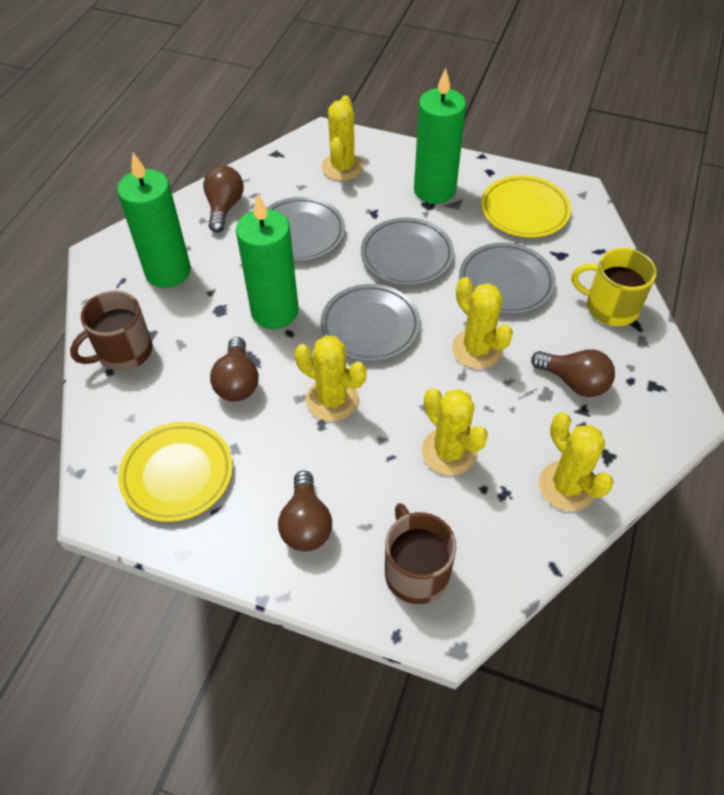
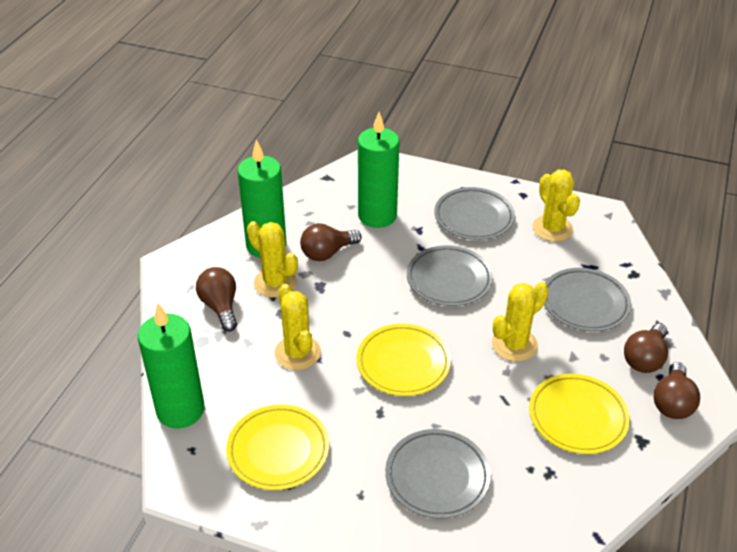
brown mug: [70,291,152,371] [385,503,457,604] = 2 -> none = 0
yellow cactus: [295,335,367,421] [322,95,364,181] [422,388,488,475] [452,277,513,369] [539,412,614,511] = 5 -> [247,221,298,298] [274,284,321,370] [492,282,549,362] [532,170,580,242] = 4
yellow mug: [572,248,657,326] = 1 -> none = 0
yellow plate: [118,422,233,522] [481,175,571,238] = 2 -> [226,405,329,490] [357,324,451,396] [529,374,630,454] = 3

